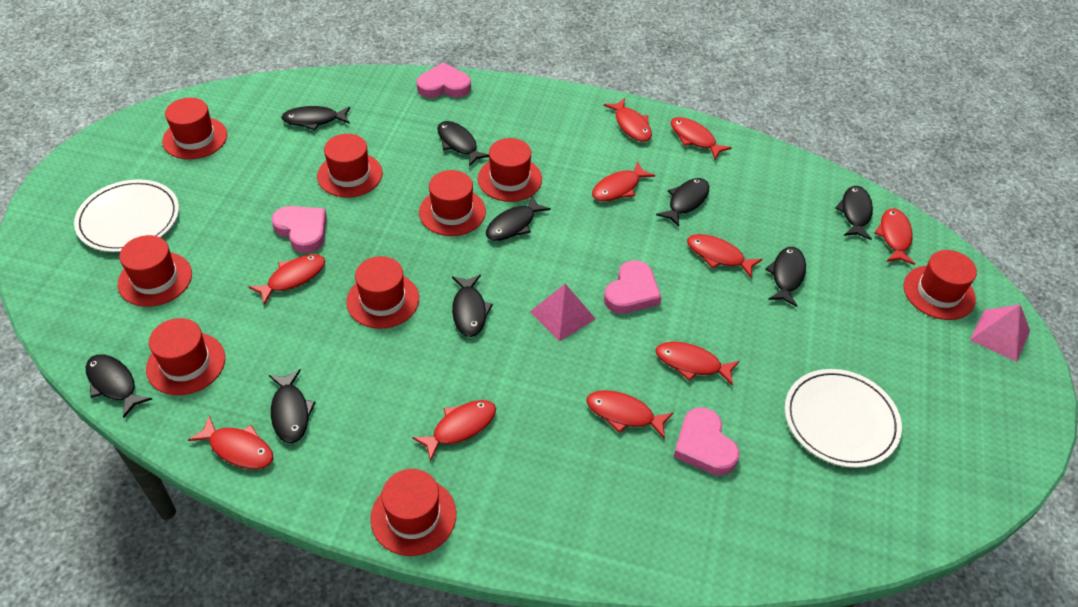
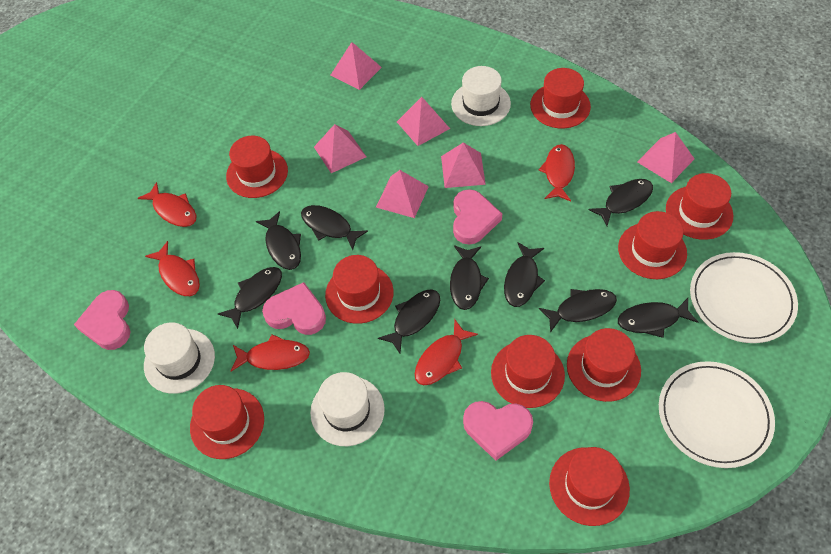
pink pyramid: [530,284,596,341] [970,304,1030,362] = 2 -> [314,124,366,173] [331,42,382,90] [376,170,429,218] [397,97,450,146] [441,142,486,188] [637,132,694,183] = 6
red fish: [188,416,273,469] [249,254,325,305] [412,400,496,462] [587,390,673,439] [592,161,655,201] [604,98,652,142] [656,342,739,386] [671,117,732,160] [687,234,762,278] [875,208,915,265] = 10 -> [138,182,196,227] [145,241,200,296] [231,334,310,371] [415,320,478,385] [539,144,575,201] = 5
white hat: none = 0 -> [144,323,215,394] [310,372,385,446] [451,66,511,126] = 3

